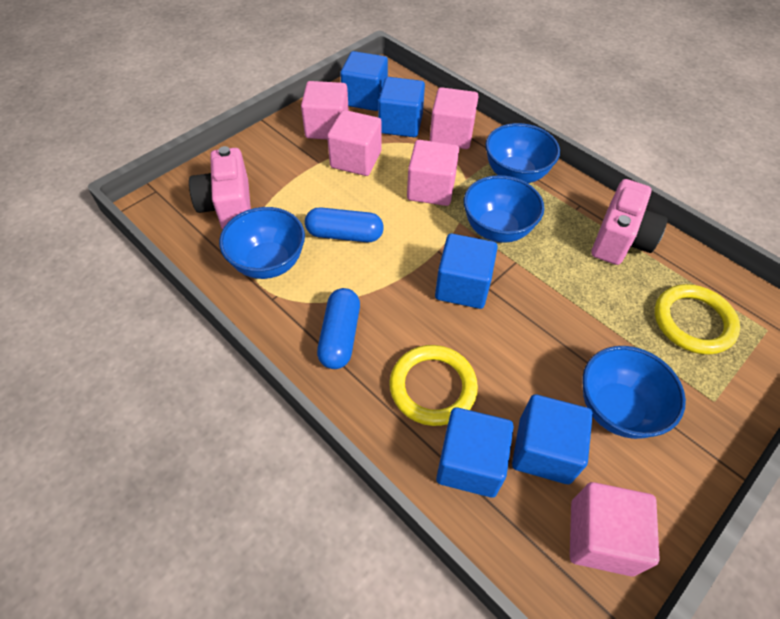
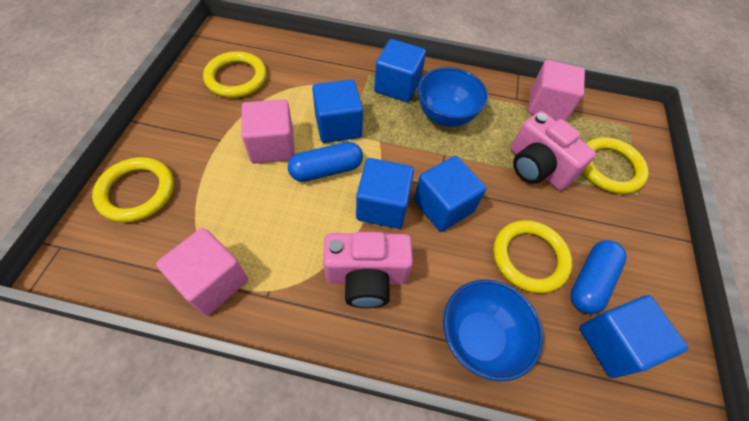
blue bowl: [219,207,305,279] [464,175,544,243] [485,123,560,183] [582,346,686,439] = 4 -> [417,67,488,127] [443,279,543,382] = 2
pink cube: [301,81,349,139] [327,110,382,176] [407,140,459,206] [430,87,479,149] [570,482,660,577] = 5 -> [156,228,248,316] [241,99,295,164] [528,60,585,122] = 3
yellow ring: [389,345,478,426] [655,284,740,355] = 2 -> [92,157,174,222] [203,51,267,98] [493,220,572,293] [583,137,649,194] = 4

